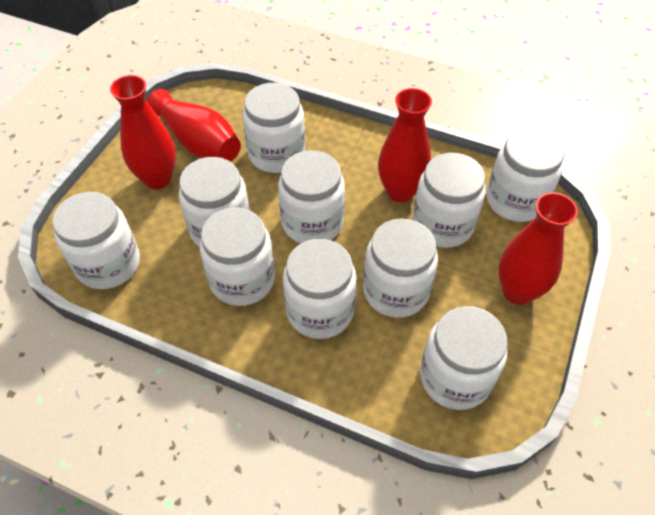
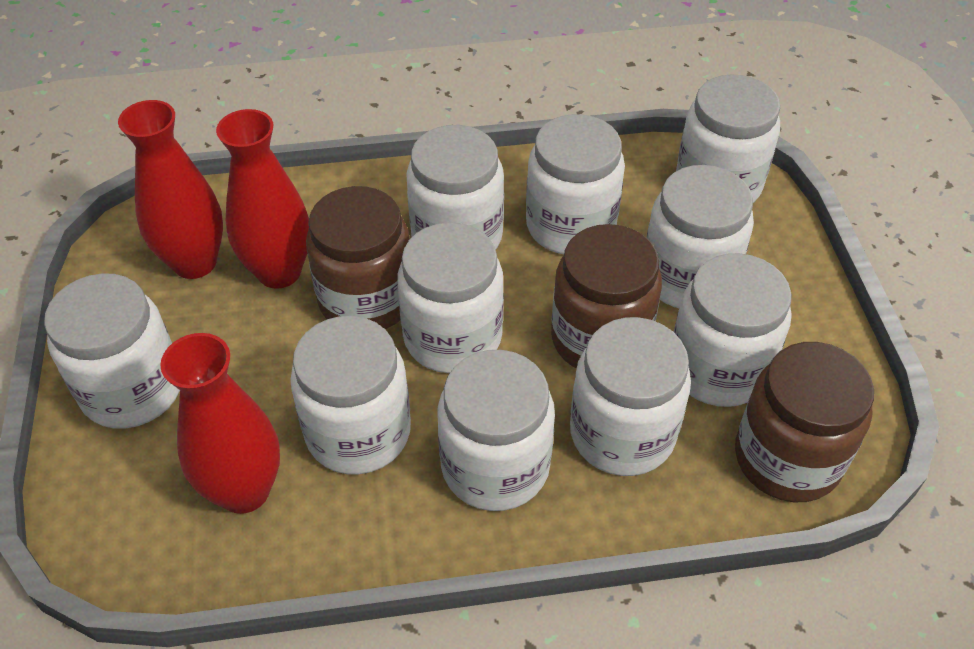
brown jar: none = 0 -> [306,186,410,329] [551,224,662,369] [735,342,874,502] = 3
red vase: [110,75,176,189] [147,89,241,162] [378,88,432,202] [498,192,578,305] = 4 -> [118,100,223,279] [160,333,280,514] [216,109,309,289] = 3

